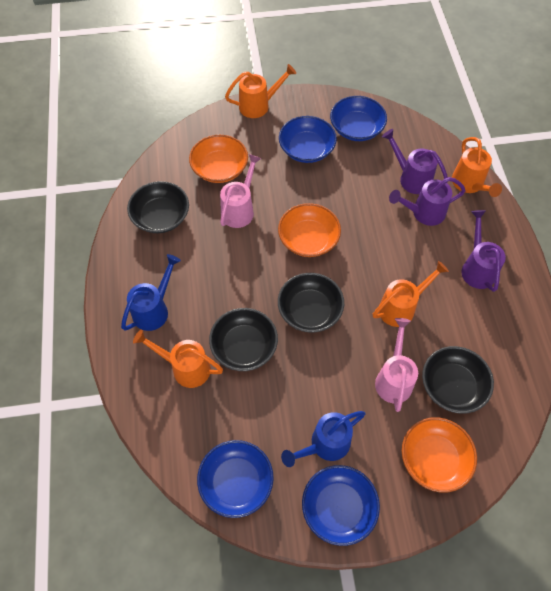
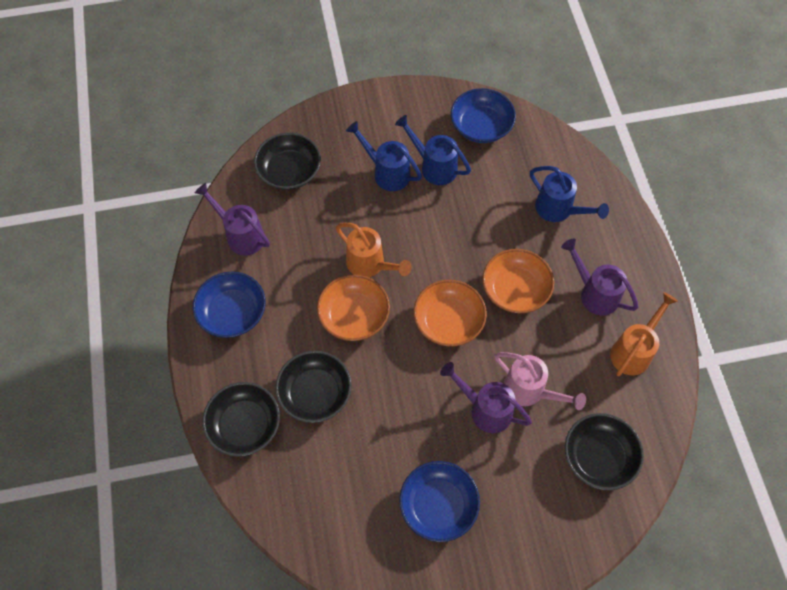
blue bowl: [197,440,274,518] [279,116,337,163] [302,465,380,546] [330,96,387,141] = 4 -> [193,271,266,338] [399,461,480,542] [451,88,516,143] = 3
blue watering can: [121,254,181,331] [281,411,366,467] = 2 -> [346,121,422,191] [395,115,471,185] [530,166,609,222] = 3
orange watering can: [133,330,223,388] [225,64,296,118] [373,261,449,327] [452,137,502,197] = 4 -> [336,223,411,277] [610,292,678,376] = 2
pink watering can: [220,154,262,228] [375,318,418,412] = 2 -> [495,352,586,410] = 1

